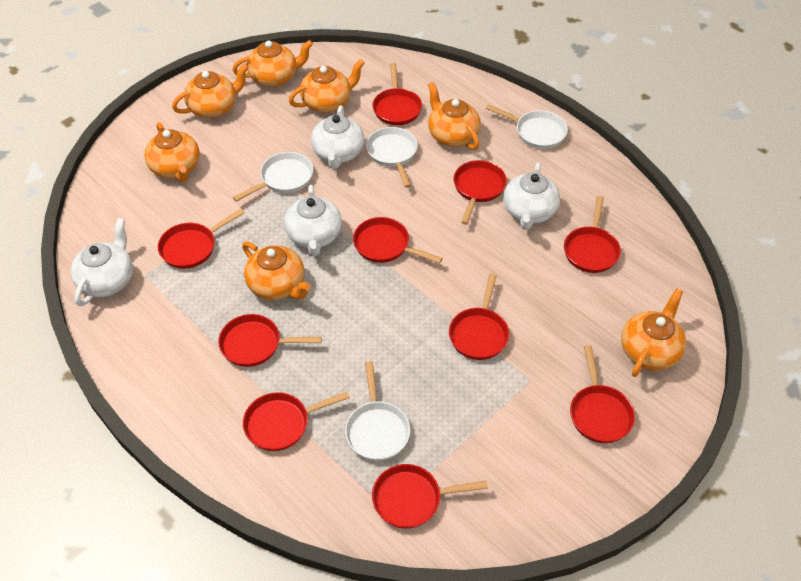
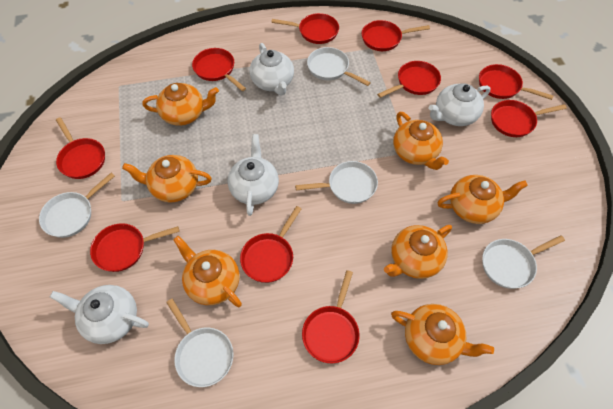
white pan: [233,152,313,202] [345,361,410,461] [366,127,418,188] [486,104,568,149] = 4 -> [39,173,115,238] [166,299,234,387] [295,161,378,204] [307,47,371,86] [482,235,565,289] = 5

